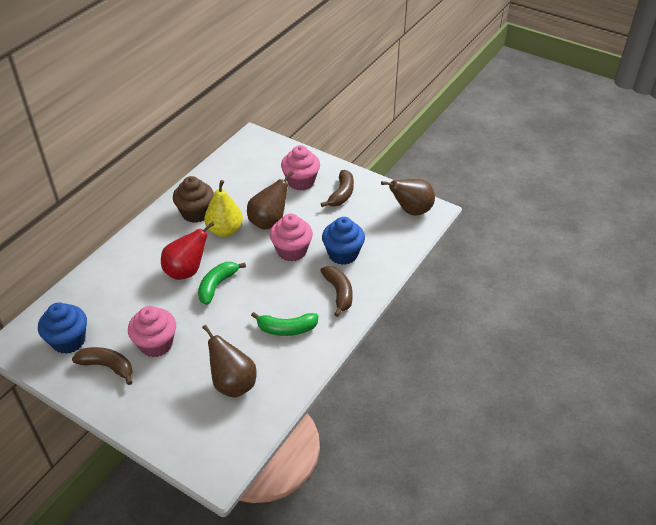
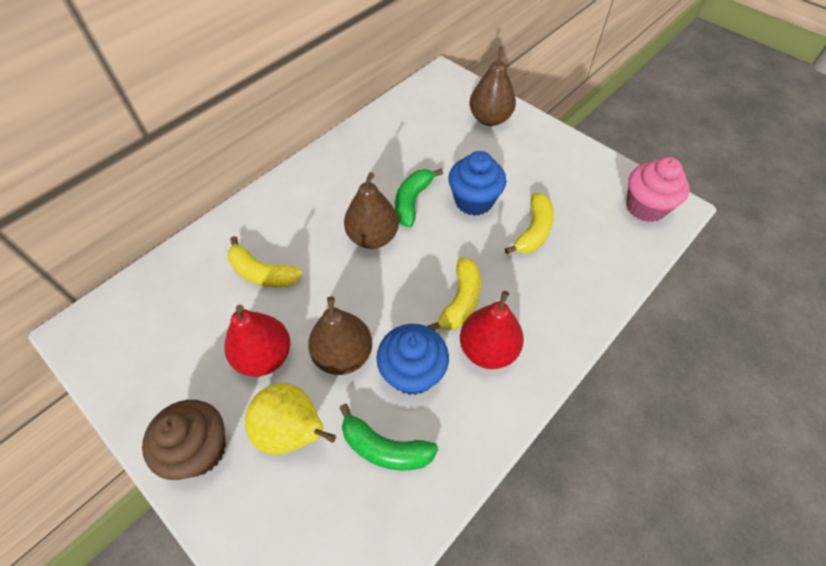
brown banana: [72,347,133,385] [320,266,353,317] [321,170,354,207] = 3 -> none = 0
pink cupcake: [128,306,176,357] [270,214,313,262] [281,145,320,191] = 3 -> [626,157,690,222] = 1
red pear: [161,222,215,280] = 1 -> [224,305,290,377] [460,291,524,369] = 2
yellow banana: none = 0 -> [227,236,302,288] [428,257,481,330] [505,193,554,254] = 3

